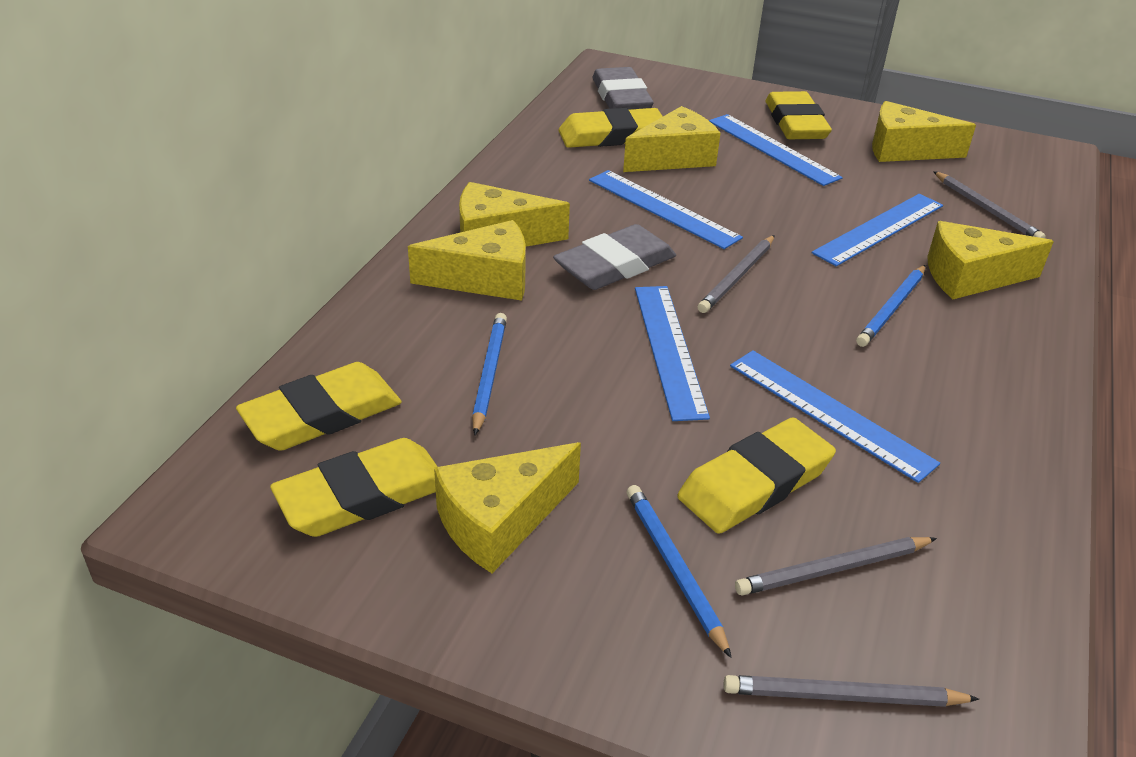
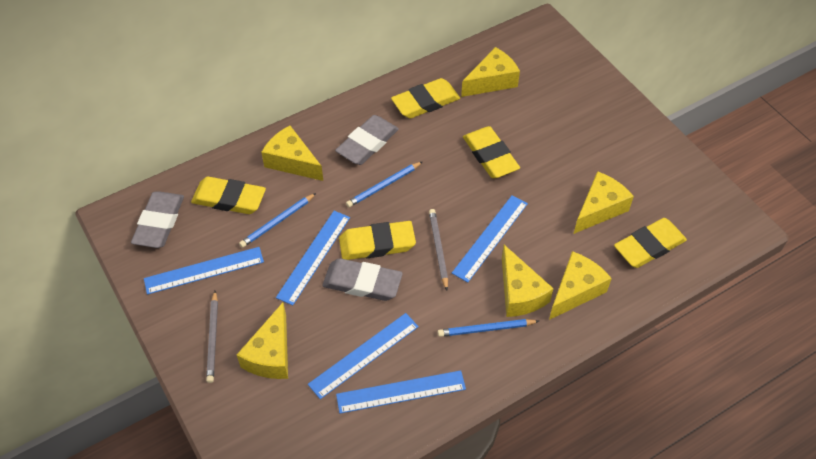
grey eraser: [553,224,676,290] [593,67,654,110] = 2 -> [131,191,184,248] [322,258,403,301] [335,115,399,165] = 3
grey pencil: [698,235,775,313] [724,675,979,707] [735,537,937,595] [933,171,1046,238] = 4 -> [206,291,218,383] [429,209,448,290] = 2

